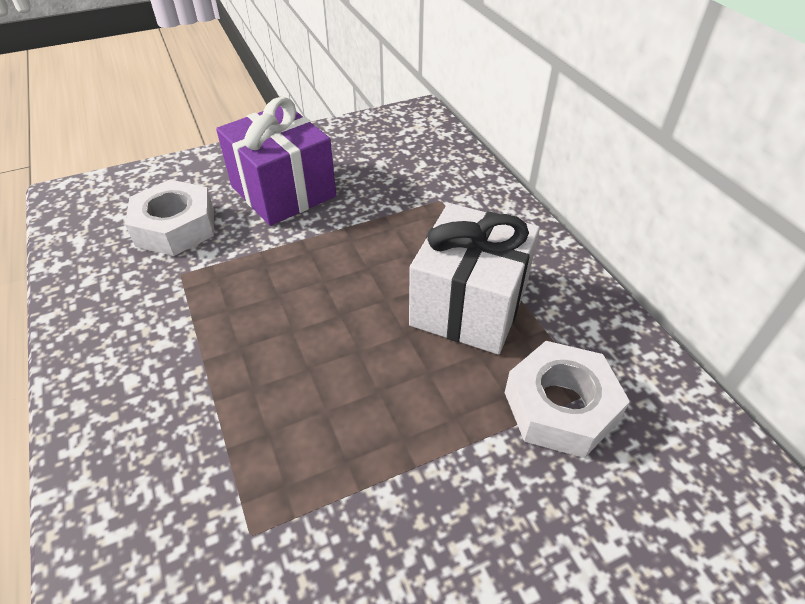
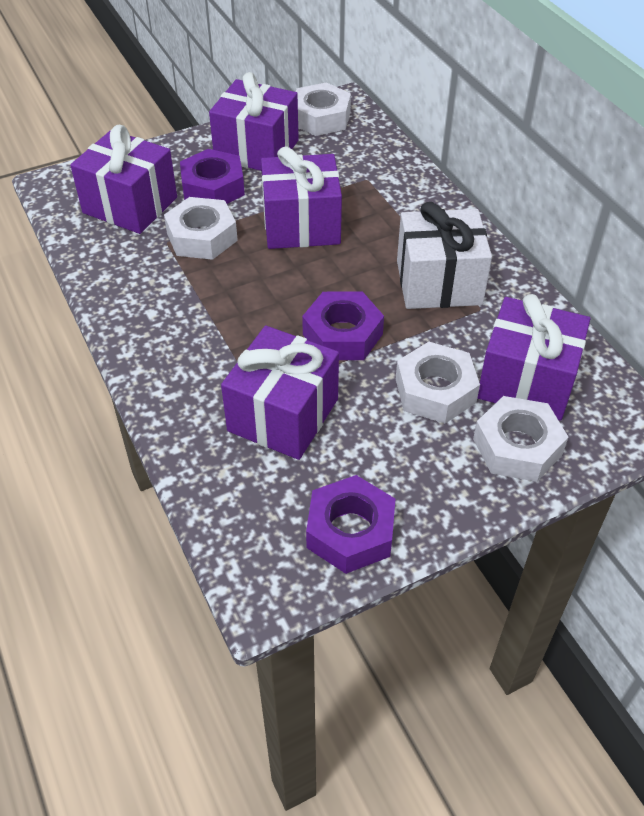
purple gift: [216,97,336,226] = 1 -> [70,125,177,234] [209,72,299,171] [221,326,339,460] [261,146,342,249] [478,294,590,421] = 5
purple nut: none = 0 -> [180,149,245,204] [302,292,384,360] [306,475,395,574] = 3
white nut: [125,180,214,256] [505,341,630,458] = 2 -> [164,197,238,260] [296,82,351,136] [396,342,480,423] [473,396,568,482] = 4

